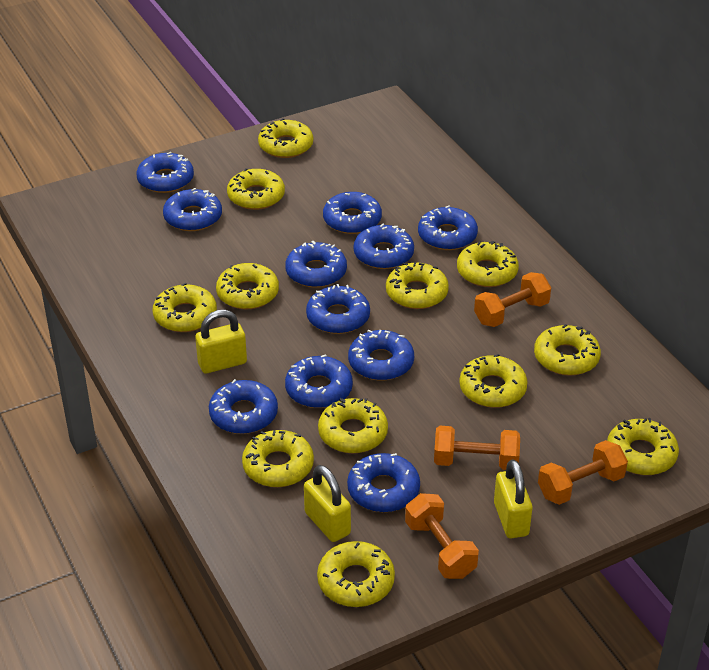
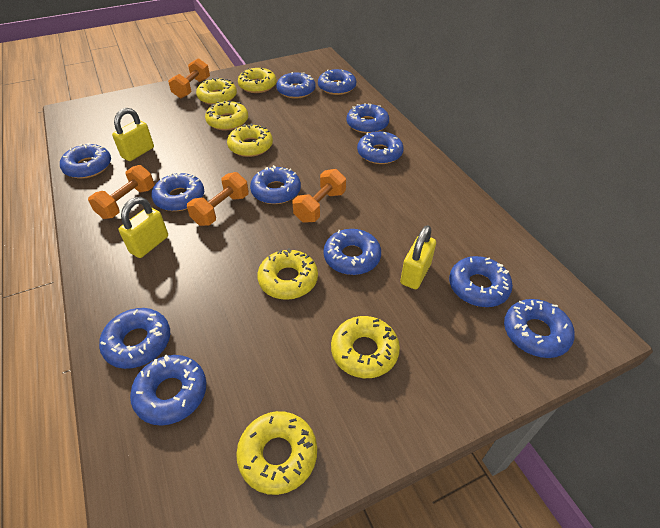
blue donut: [136,152,194,193] [163,188,222,231] [209,379,278,434] [285,241,347,288] [285,354,353,408] [306,284,370,334] [323,192,382,234] [347,453,420,512] [348,330,414,381] [353,224,414,269] [418,205,478,250] = 11 -> [60,142,111,179] [99,308,170,369] [130,355,206,426] [152,172,204,211] [250,165,301,204] [276,72,315,99] [318,69,356,95] [323,229,381,275] [346,103,389,133] [357,131,404,164] [449,256,513,307] [504,299,575,358] = 12
yellow donut: [153,283,217,332] [216,263,279,309] [227,168,285,210] [242,430,314,487] [258,118,313,158] [317,541,395,607] [318,398,388,453] [386,262,449,309] [457,241,519,287] [459,354,528,408] [534,324,601,376] [607,418,679,475] = 12 -> [196,77,237,105] [205,101,248,130] [227,123,273,157] [236,411,317,495] [238,68,277,93] [257,248,318,300] [331,316,400,378] = 7

